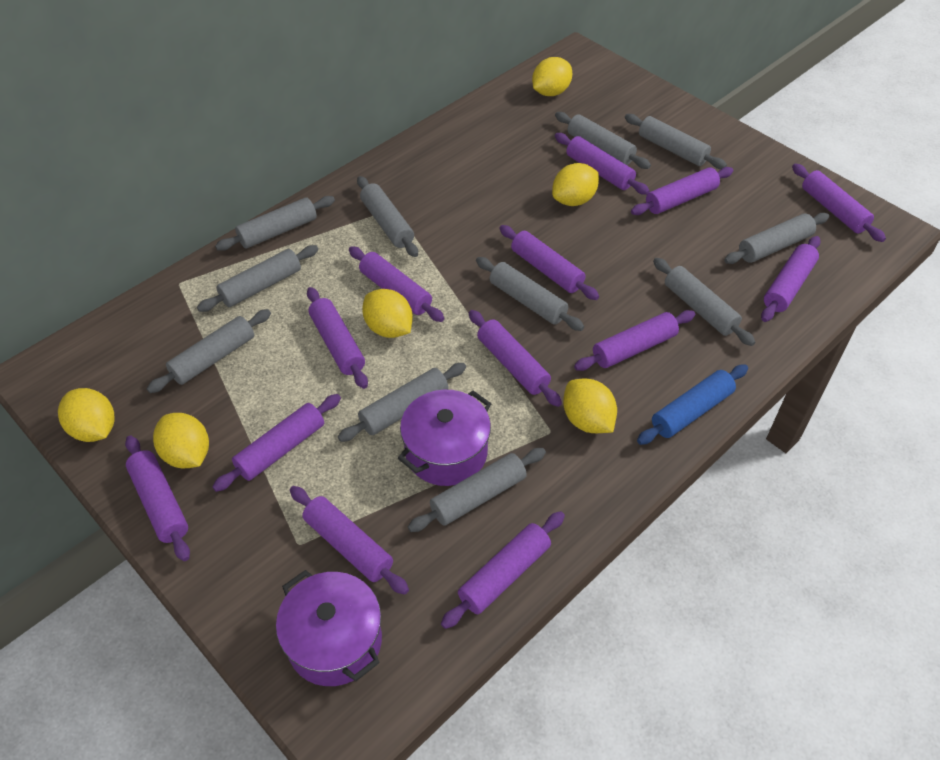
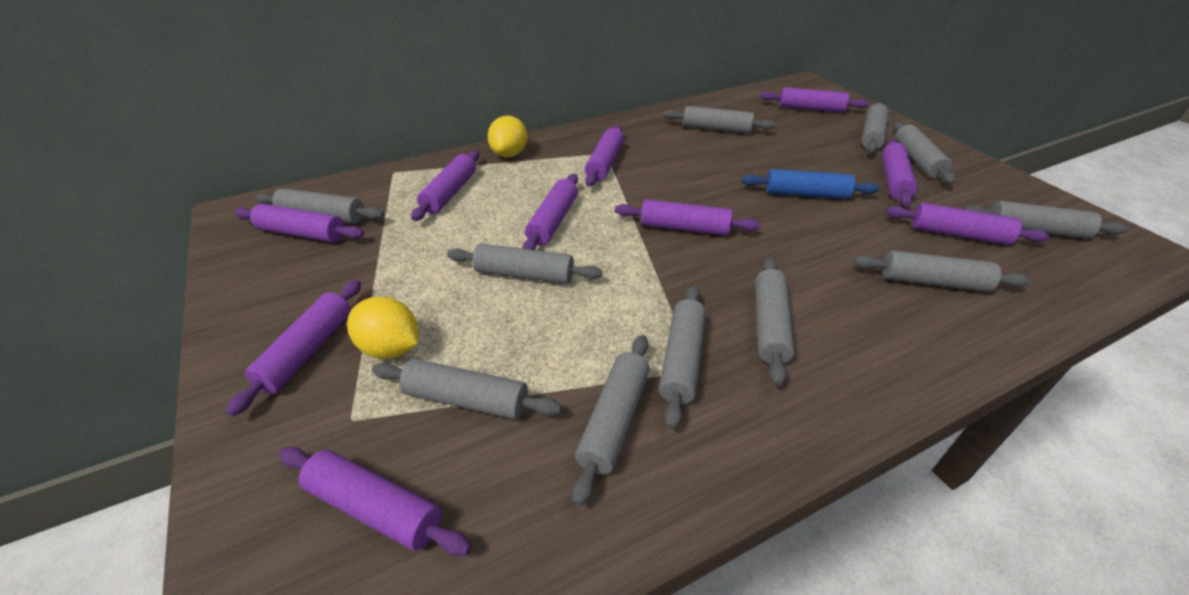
purple pot: [276,570,382,686] [398,390,491,486] = 2 -> none = 0
purple rolling pin: [125,436,190,561] [212,394,341,492] [290,486,409,595] [307,287,368,389] [349,246,444,322] [441,511,565,629] [469,310,562,407] [499,225,599,300] [555,133,650,195] [574,310,695,371] [631,167,733,215] [761,236,821,322] [792,164,886,242] = 13 -> [226,280,361,416] [234,203,364,243] [279,447,472,556] [411,150,479,221] [523,174,578,250] [585,125,624,187] [615,199,760,235] [760,87,869,113] [882,139,917,206] [886,203,1050,245] = 10
yellow lemon: [58,388,115,442] [153,413,209,469] [362,289,413,338] [532,57,572,96] [552,163,599,206] [563,379,617,433] = 6 -> [347,297,418,359] [488,116,527,157] = 2

